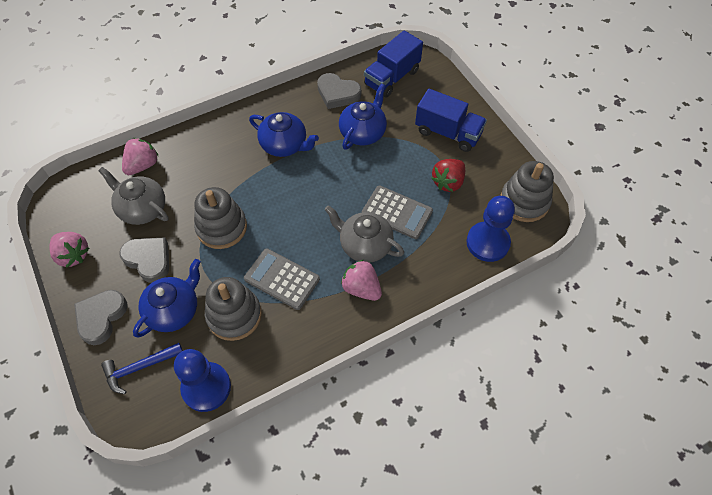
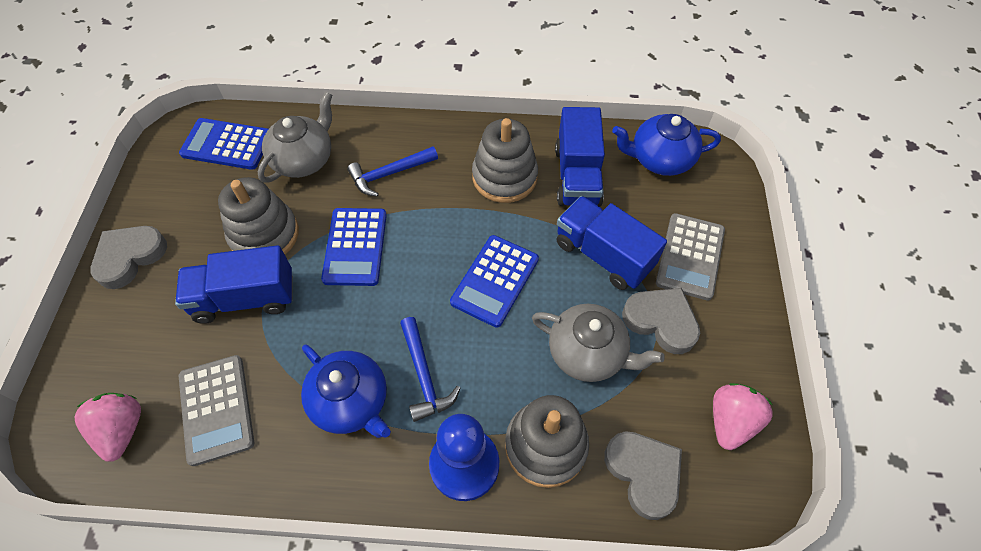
blue calculator: none = 0 -> [179,118,268,170] [321,208,387,286] [450,235,539,328] = 3
blue hammer: [101,343,183,394] = 1 -> [347,146,438,197] [400,317,460,422] = 2
blue pawn: [174,349,231,412] [467,196,515,262] = 2 -> [429,414,499,501] = 1
blue teapot: [133,259,201,338] [249,112,319,157] [339,83,387,150] = 3 -> [301,344,391,438] [612,114,721,176] = 2
blue truck: [364,30,423,97] [415,89,487,152] = 2 -> [175,245,293,324] [555,107,605,207] [556,196,667,290] = 3
pink strawberry: [49,232,89,268] [122,138,158,175] [341,260,382,301] = 3 -> [75,393,141,462] [713,383,773,450] = 2
red strawberry: [431,159,465,192] = 1 -> none = 0

